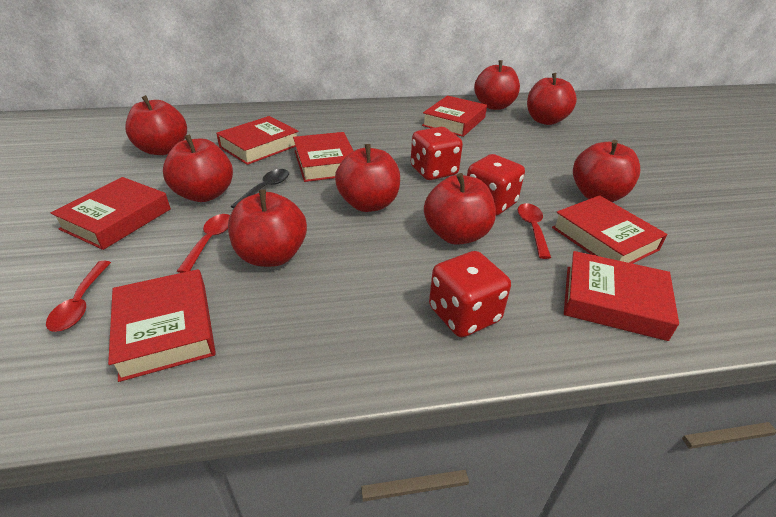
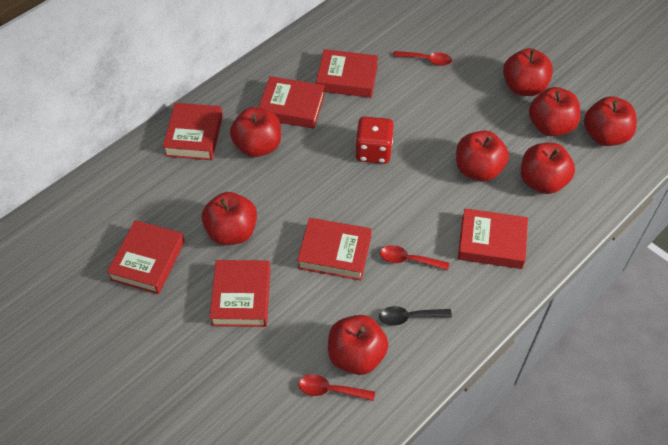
red dice: [411,127,463,180] [429,251,511,337] [467,154,525,216] = 3 -> [355,117,394,164] = 1

